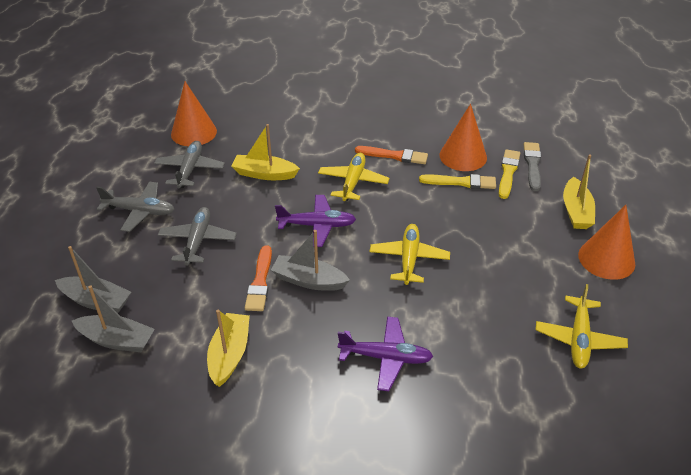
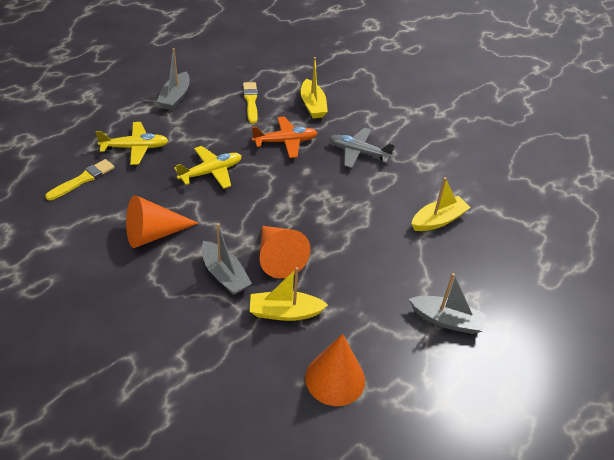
grey brush: [524,142,541,191] = 1 -> none = 0
grey plane: [96,182,175,232] [154,141,225,188] [158,207,237,266] = 3 -> [329,128,395,168] = 1
orange brush: [245,245,272,311] [355,146,428,164] = 2 -> none = 0
orange plane: none = 0 -> [252,116,317,158] = 1
purple plane: [275,195,356,247] [338,316,433,391] = 2 -> none = 0
yellow plane: [318,153,389,201] [370,224,450,285] [535,284,628,369] = 3 -> [96,122,169,165] [174,146,242,189] = 2

